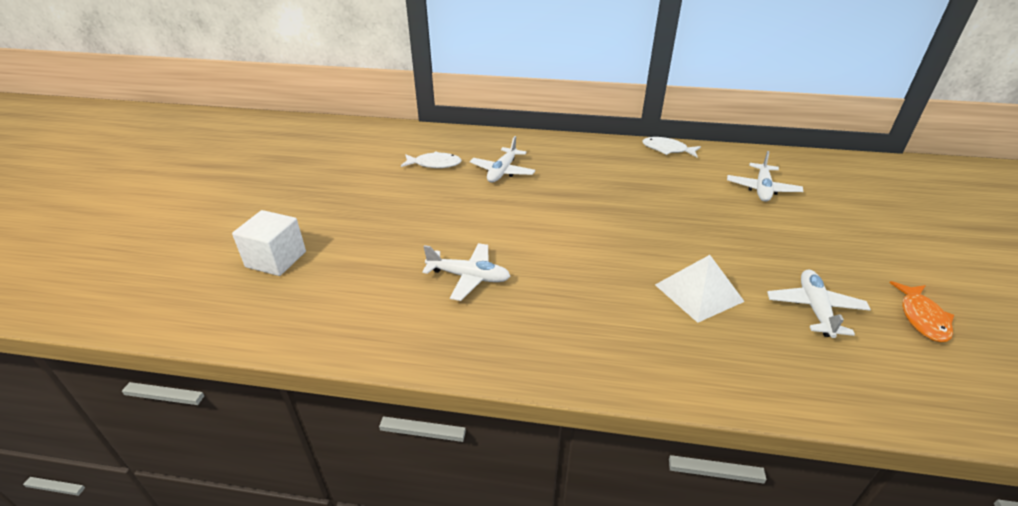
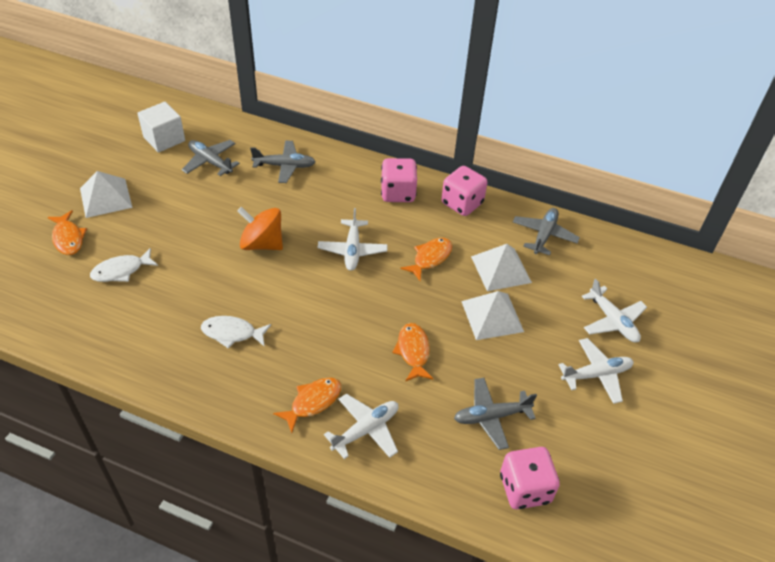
grey plane: none = 0 -> [182,140,240,176] [250,141,316,183] [454,378,537,450] [513,208,580,255] = 4
orange fish: [890,281,954,342] = 1 -> [47,210,87,255] [273,377,341,433] [392,323,434,382] [401,238,452,281] = 4
orange spinning top: none = 0 -> [237,207,283,250] = 1
pink dice: none = 0 -> [381,158,417,202] [441,166,487,216] [500,447,560,509] = 3
white pyramid: [655,255,745,323] = 1 -> [80,171,132,218] [461,291,524,340] [471,244,532,291] = 3

